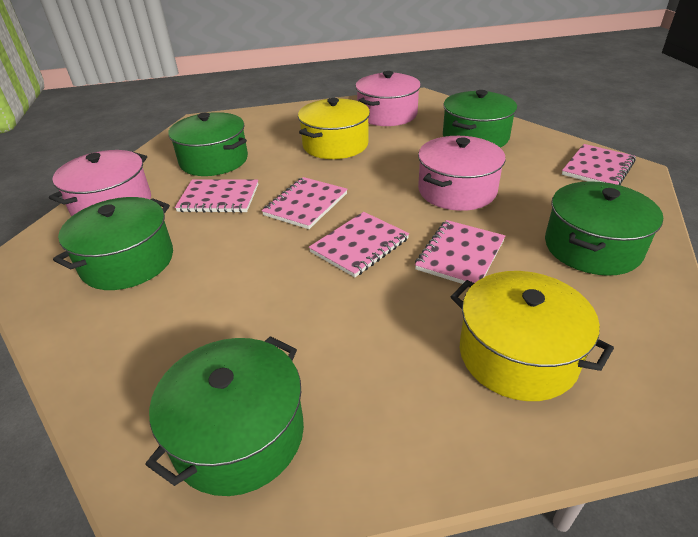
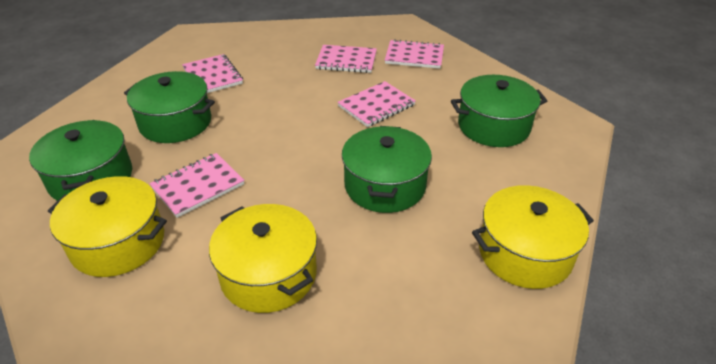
green pot: [53,197,173,290] [145,336,304,496] [168,112,248,176] [443,90,517,147] [545,181,663,276] = 5 -> [29,120,132,201] [124,71,215,143] [342,126,432,213] [451,75,547,147] = 4
pink pot: [49,150,151,216] [355,71,421,126] [418,136,506,211] = 3 -> none = 0
yellow pot: [298,98,370,159] [451,271,614,401] = 2 -> [48,176,167,277] [209,204,317,313] [472,185,594,289] = 3

